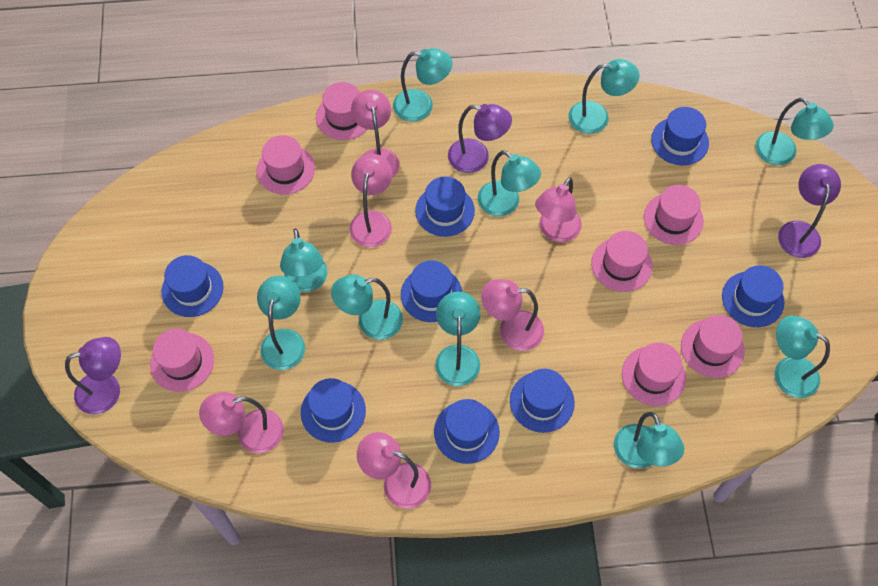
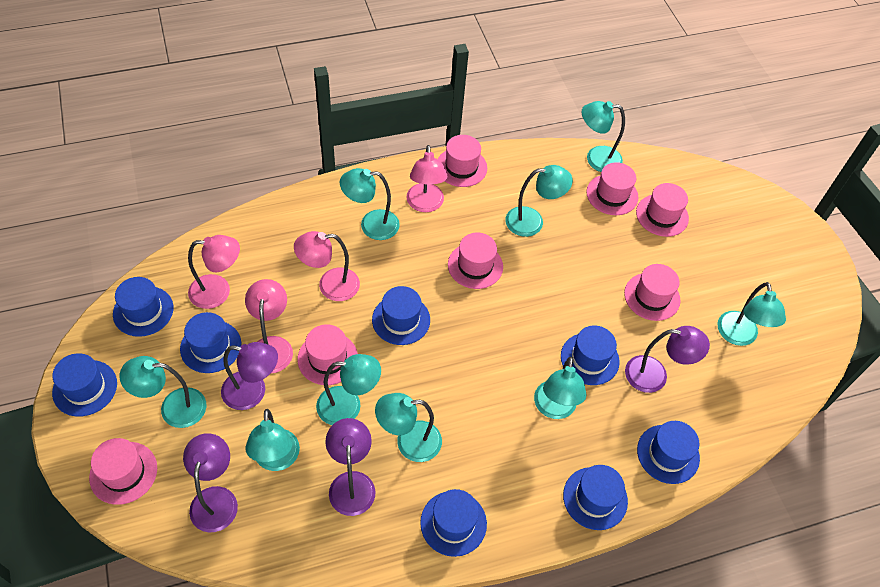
pink lamp: [199,392,284,453] [349,154,392,247] [351,90,400,178] [357,432,431,509] [481,279,544,351] [535,177,582,242] = 6 -> [188,235,240,309] [245,279,293,373] [294,231,360,301] [406,145,447,212] = 4
purple lamp: [65,337,121,414] [448,104,512,173] [778,164,841,258] = 3 -> [183,433,238,532] [221,342,278,410] [325,418,376,516] [625,326,710,393] = 4
turquoise lamp: [257,276,305,370] [280,229,327,292] [331,275,403,340] [393,48,453,122] [435,292,480,386] [478,150,541,217] [568,59,639,134] [614,412,684,469] [755,98,834,165] [775,316,830,398] = 10 -> [120,356,207,428] [245,409,300,471] [316,354,381,425] [340,168,400,240] [375,393,442,462] [505,165,573,237] [534,357,587,419] [582,101,625,172] [718,282,786,346] = 9

